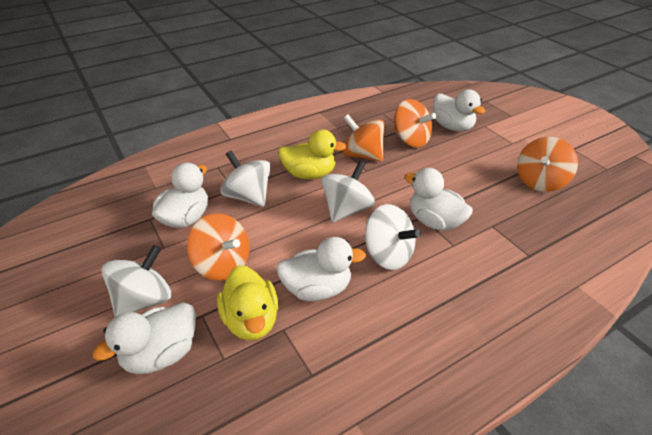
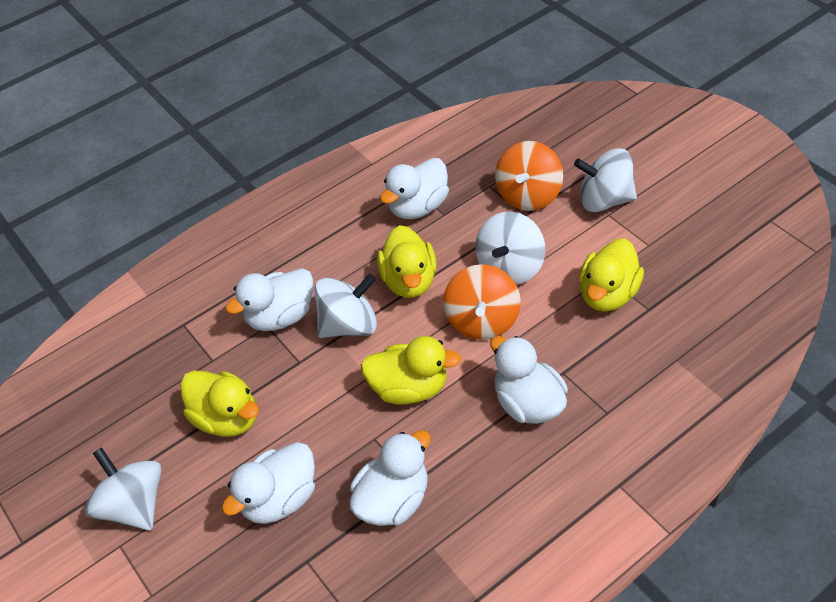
orange spinning top: [187,213,250,281] [343,114,385,162] [394,99,436,148] [517,137,578,192] = 4 -> [443,264,521,340] [495,141,563,211] = 2
yellow duck: [217,265,278,341] [278,129,347,179] = 2 -> [180,370,259,437] [361,336,461,405] [377,225,437,298] [579,239,644,311] = 4

